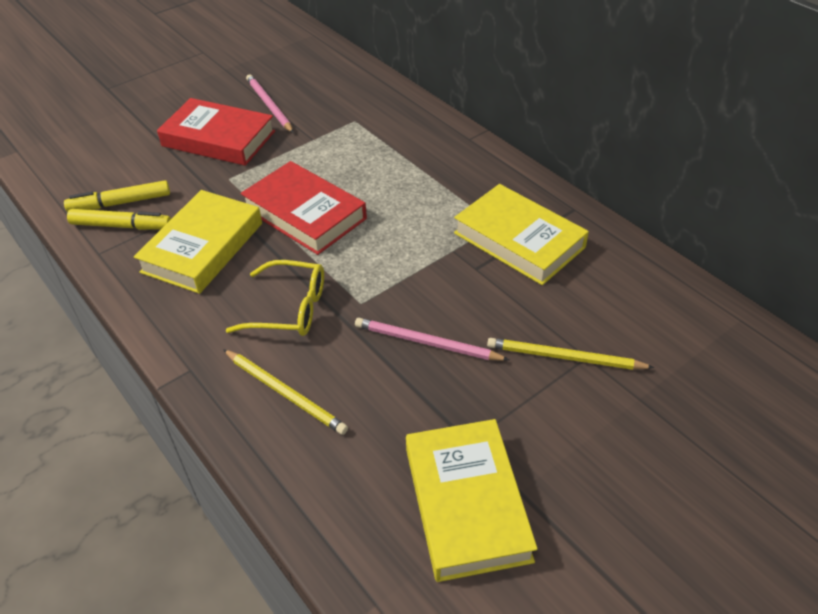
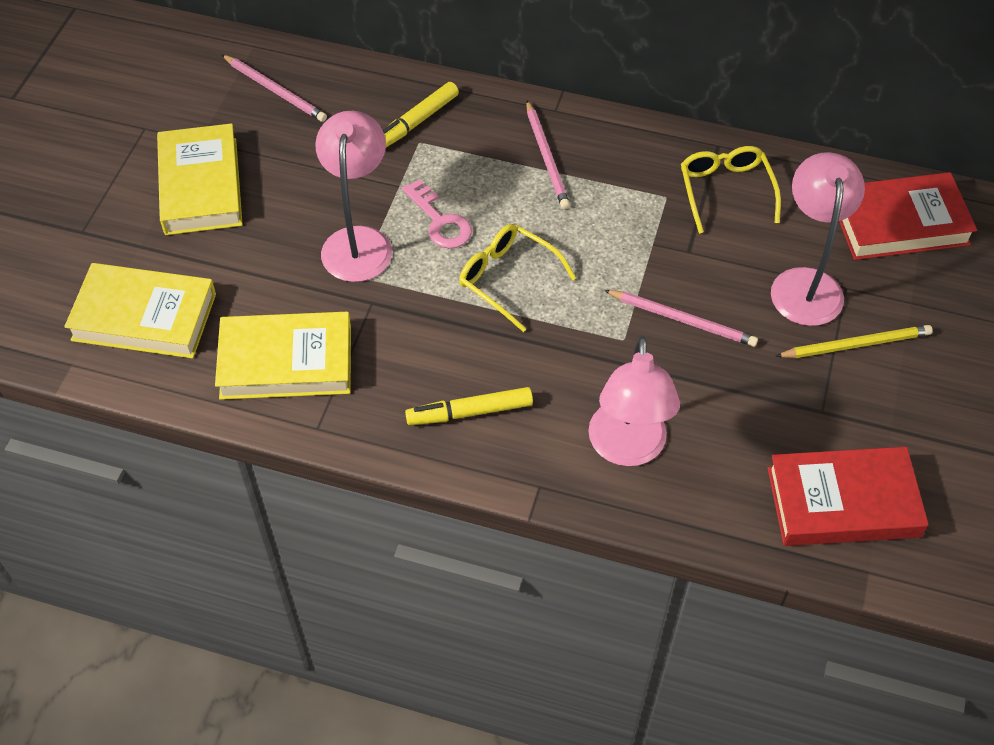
pink key: none = 0 -> [402,179,472,248] = 1
pink lamp: none = 0 -> [315,111,392,282] [588,336,680,466] [771,152,865,326] = 3
pink pencil: [246,74,293,133] [355,318,509,361] = 2 -> [222,55,327,122] [526,101,570,209] [604,290,758,347] = 3
yellow glasses: [226,260,324,336] = 1 -> [459,224,576,332] [681,146,781,234] = 2
yellow pencil: [223,349,348,435] [487,338,654,370] = 2 -> [775,325,933,358] = 1

